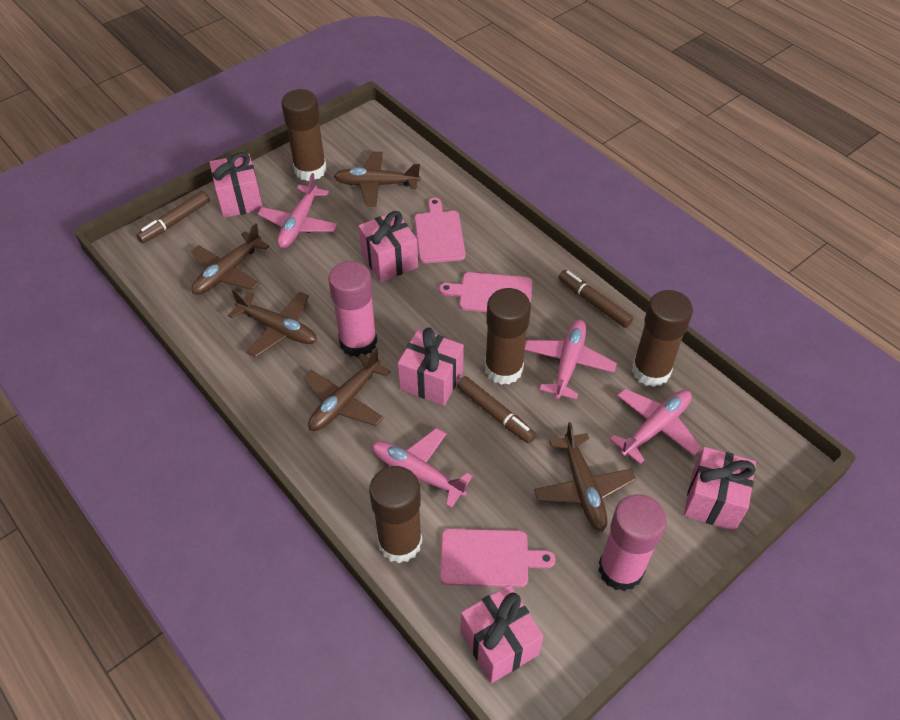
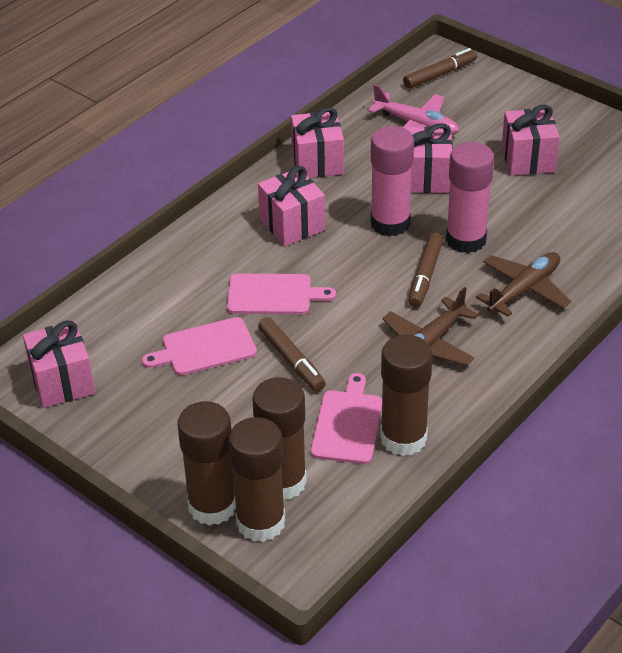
brown plane: [191,223,270,295] [228,289,317,358] [304,347,391,431] [334,152,421,207] [534,422,636,531] = 5 -> [382,287,479,366] [476,252,571,317] = 2
pink plane: [258,173,338,249] [371,428,473,508] [525,319,617,400] [609,389,702,464] = 4 -> [368,84,459,135] = 1

